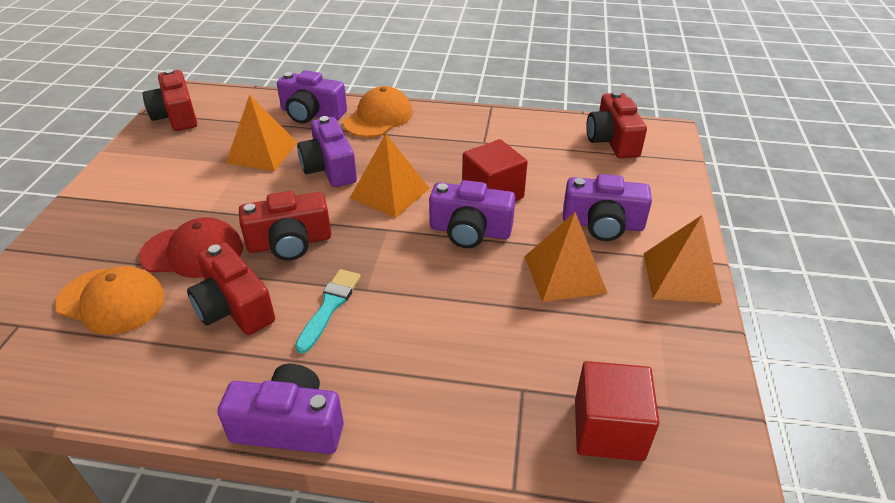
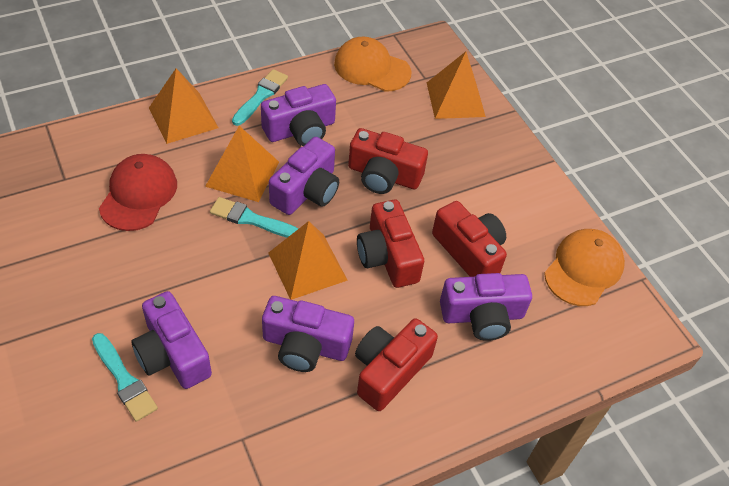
red cube: [462,139,528,201] [575,361,659,461] = 2 -> none = 0
turquoise brush: [295,269,361,354] = 1 -> [92,333,158,422] [210,197,298,238] [232,69,288,126] = 3

